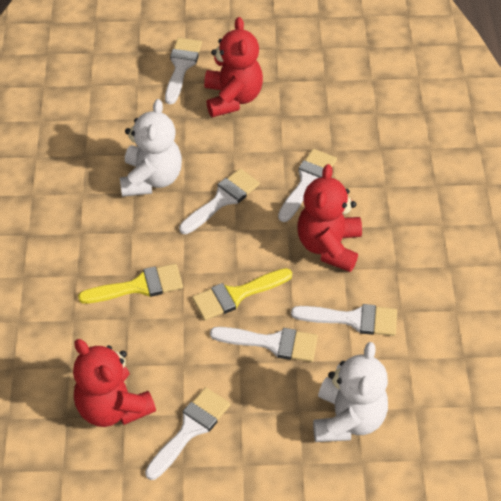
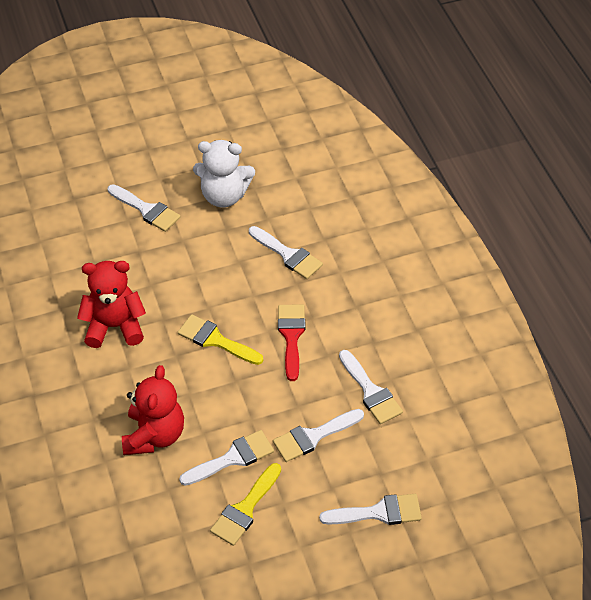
red brush: none = 0 -> [278,304,305,381] = 1
red teddy bear: [73,339,156,427] [204,17,263,117] [297,164,362,272] = 3 -> [77,261,146,348] [122,365,184,455] = 2
white teddy bear: [120,99,182,197] [313,342,388,442] = 2 -> [193,140,255,208] = 1

